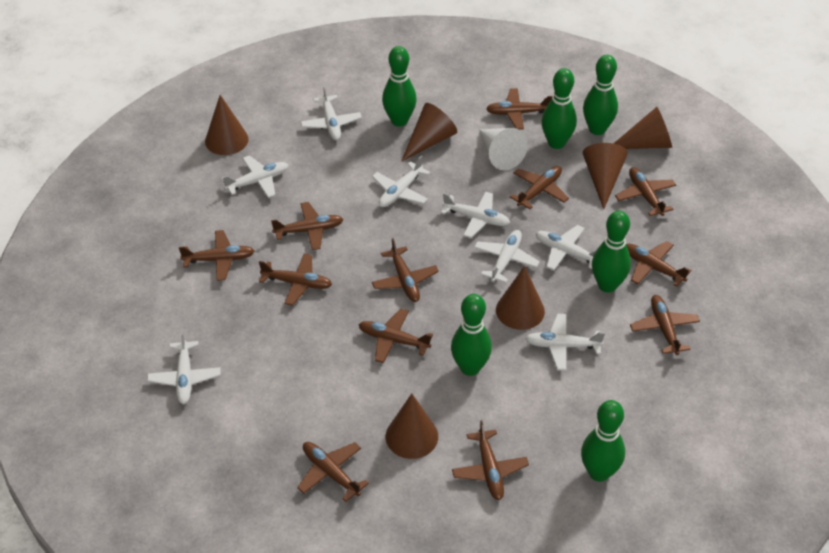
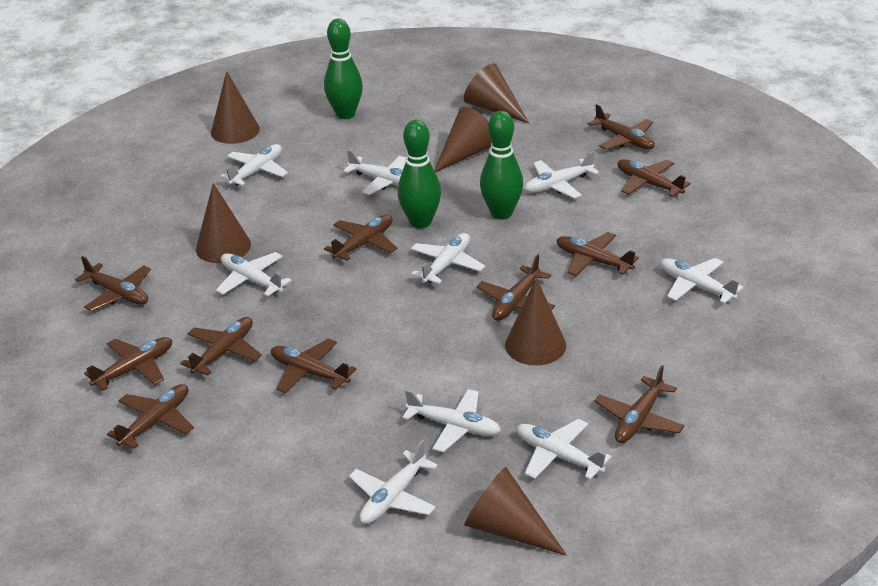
brown plane: [179,230,254,281] [259,254,332,306] [271,202,343,250] [297,442,369,502] [359,309,433,363] [372,238,439,302] [452,420,529,500] [486,88,552,130] [510,166,569,209] [615,167,676,216] [626,241,691,287] [630,295,700,355] = 12 -> [75,256,151,311] [84,337,172,391] [107,384,194,449] [180,317,262,376] [271,338,357,393] [324,215,397,261] [477,254,555,321] [556,232,639,276] [588,104,655,150] [594,365,684,443] [617,159,690,197] = 11
green bowling pin: [382,46,417,127] [451,294,492,376] [542,68,577,149] [581,400,625,482] [583,55,618,135] [592,211,631,293] = 6 -> [324,19,363,119] [397,120,441,229] [480,111,523,220] = 3
white cone: [479,128,528,170] = 1 -> none = 0
white plane: [147,331,221,404] [222,155,288,198] [301,86,362,140] [372,156,430,207] [441,192,510,238] [474,230,540,283] [525,314,605,370] [536,225,596,270] = 8 -> [216,252,292,297] [220,144,288,186] [343,150,406,195] [349,440,438,524] [402,389,501,452] [411,233,485,284] [517,419,612,480] [524,151,599,198] [661,258,743,304] = 9

